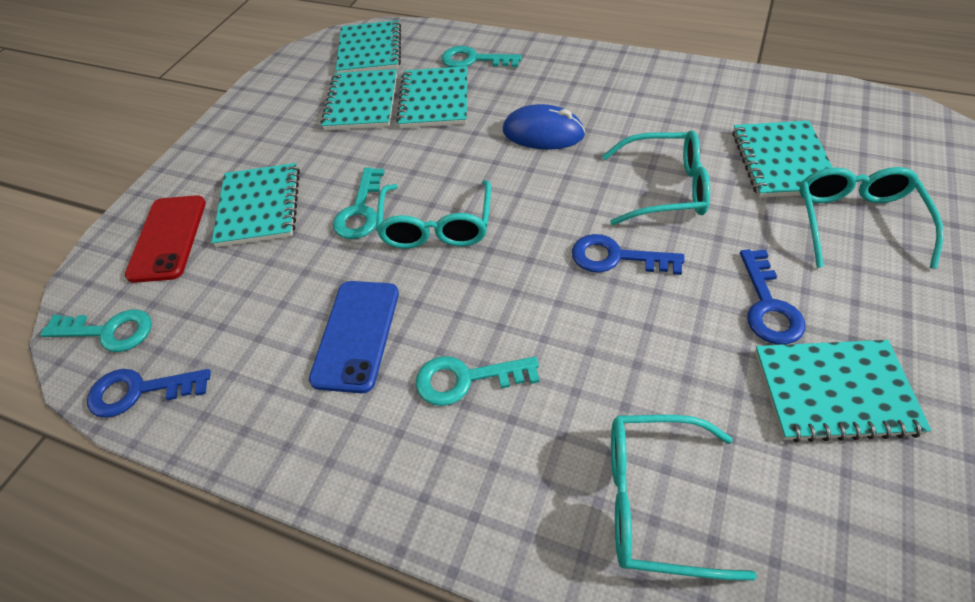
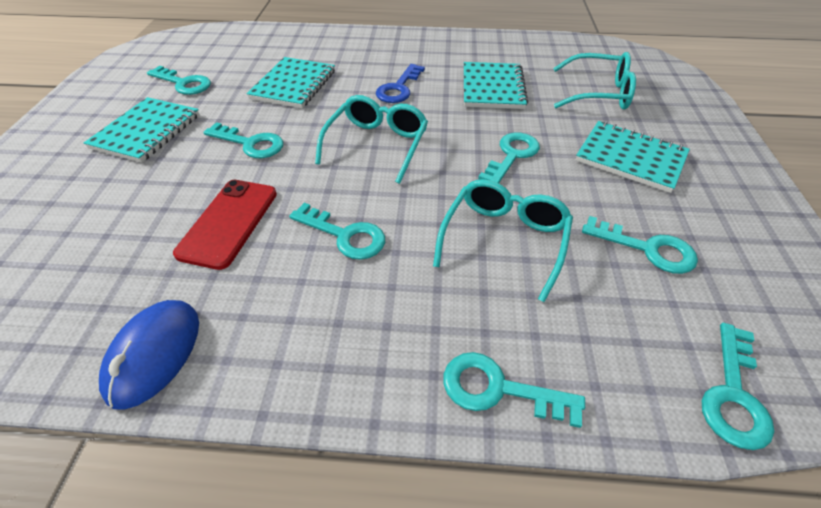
blue key: [87,369,211,418] [572,234,685,275] [740,249,805,345] = 3 -> [376,64,425,103] = 1
blue phone: [309,281,399,393] = 1 -> none = 0
turquoise glasses: [376,180,491,249] [602,130,710,225] [611,415,757,580] [799,167,944,269] = 4 -> [315,95,428,184] [433,179,573,302] [553,52,636,110] = 3
turquoise key: [40,309,152,352] [333,167,385,239] [416,356,540,406] [442,46,522,67] = 4 -> [147,66,211,95] [204,122,283,158] [289,203,385,260] [443,352,585,428] [478,133,540,183] [582,216,698,274] [702,323,774,450] = 7
turquoise notebook: [212,163,300,247] [320,69,397,130] [336,20,401,73] [396,66,467,128] [732,121,833,198] [755,340,932,442] = 6 -> [84,97,200,163] [247,57,335,108] [464,62,528,109] [576,121,690,193] = 4

